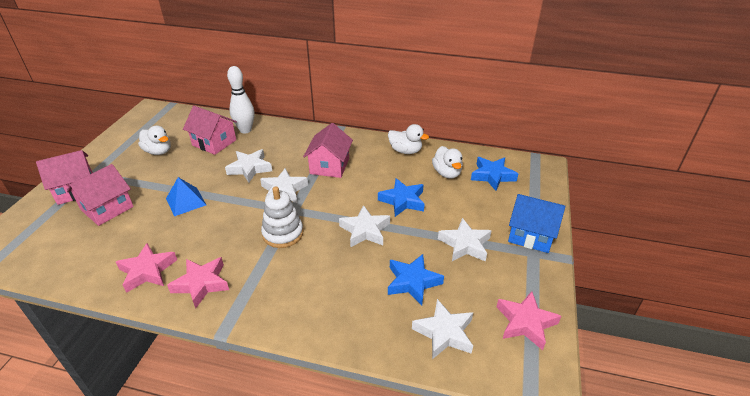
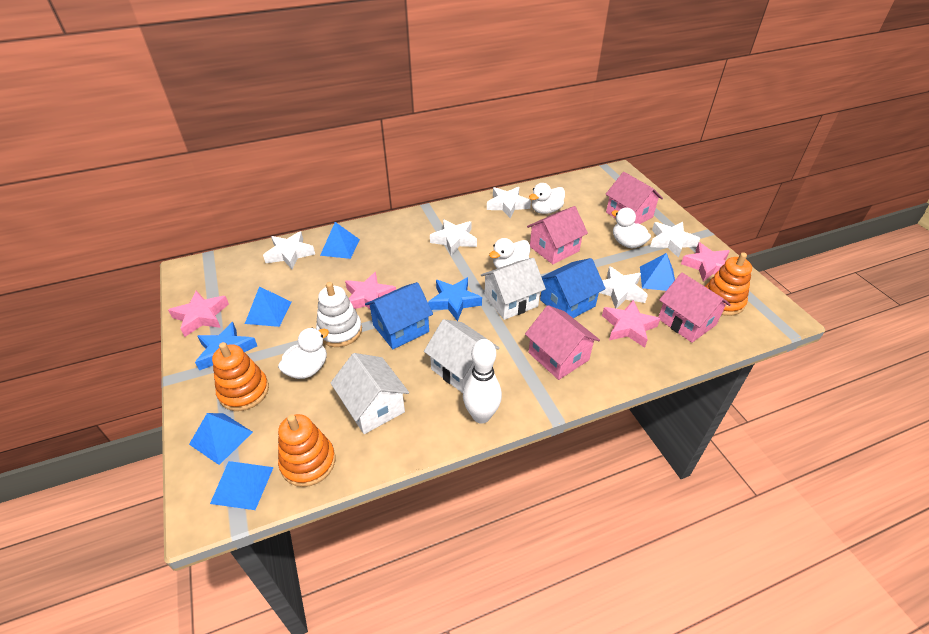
blue house: [508,194,566,253] = 1 -> [365,282,433,349] [540,258,606,318] = 2
blue pyramid: [166,177,206,216] = 1 -> [189,413,253,465] [210,461,274,510] [245,286,291,327] [320,222,360,259] [640,253,675,291] = 5
blue star: [378,178,425,217] [388,254,444,305] [471,157,518,191] = 3 -> [195,322,257,370] [428,277,482,321] = 2
orange stacking toy: none = 0 -> [212,342,269,411] [278,414,336,487] [705,252,752,316] = 3
pink star: [116,243,177,293] [167,257,229,309] [496,291,561,350] = 3 -> [168,291,229,337] [345,272,396,309] [602,300,661,348] [681,242,730,282] = 4
white duck: [138,125,171,155] [388,124,429,154] [432,146,463,179] = 3 -> [278,328,329,379] [489,238,530,268] [529,183,565,214] [611,208,651,249] = 4
white house: none = 0 -> [331,353,409,434] [424,319,500,393] [481,258,546,320] = 3

